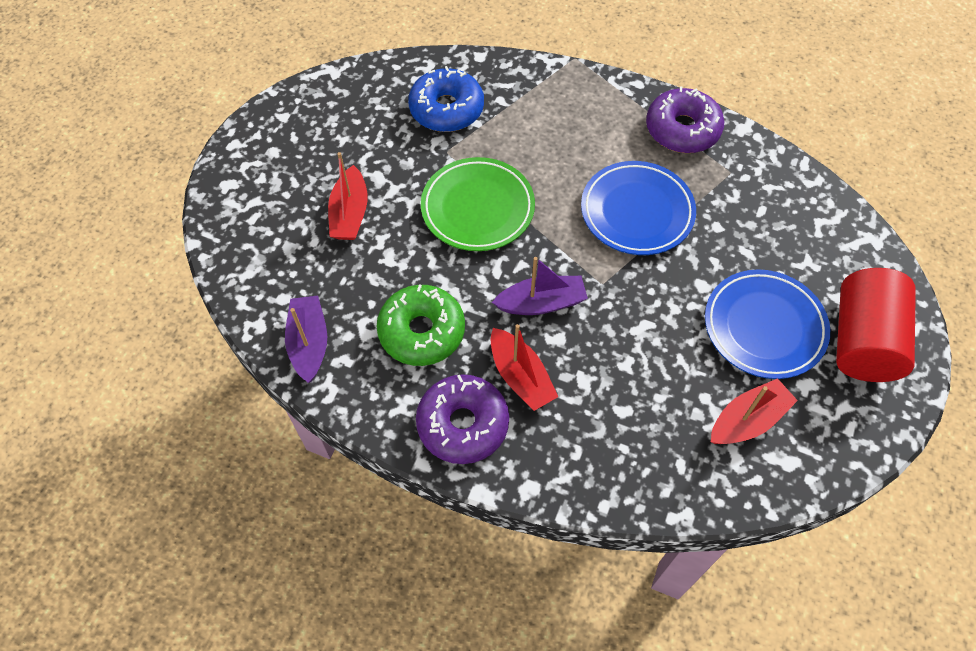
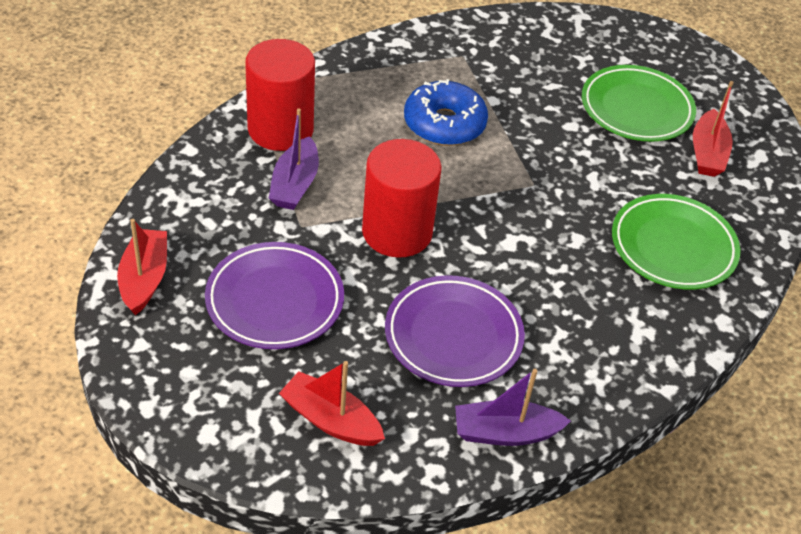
blue plate: [581,161,696,255] [705,269,830,379] = 2 -> none = 0
green donut: [376,284,465,366] = 1 -> none = 0
green plate: [421,157,535,251] = 1 -> [582,65,696,142] [612,194,741,290] = 2
purple donut: [416,374,509,464] [646,86,724,153] = 2 -> none = 0
purple plate: none = 0 -> [205,242,344,349] [385,275,525,387] = 2
red cylinder: [836,268,916,382] = 1 -> [245,39,315,151] [362,139,442,258] = 2

